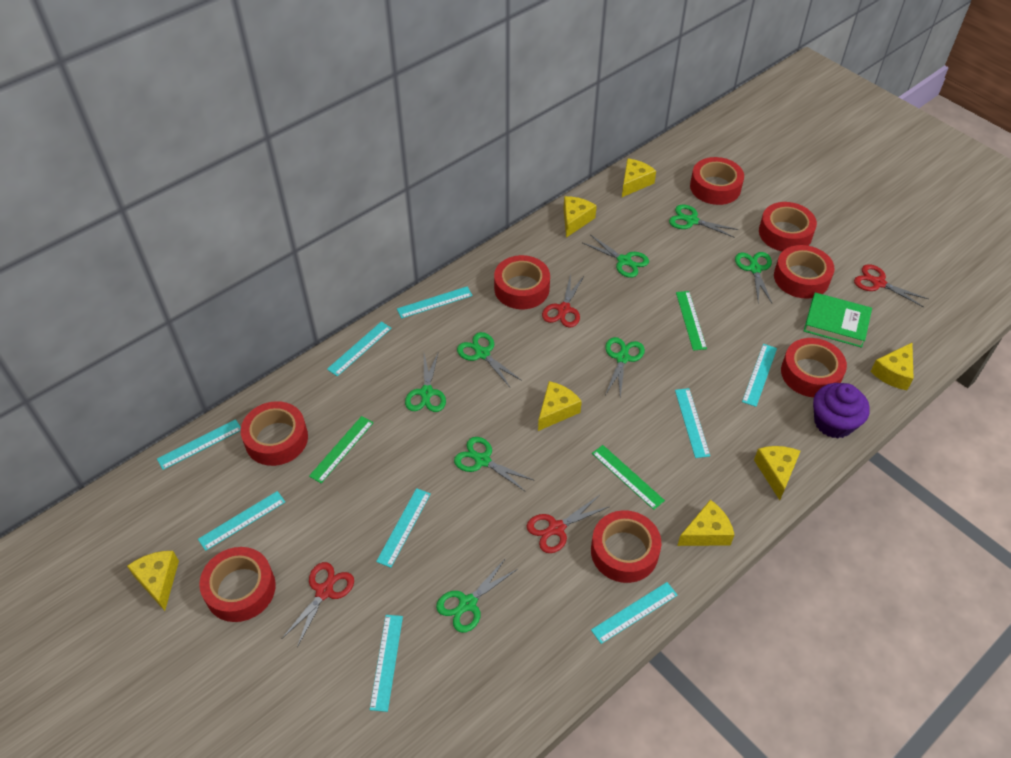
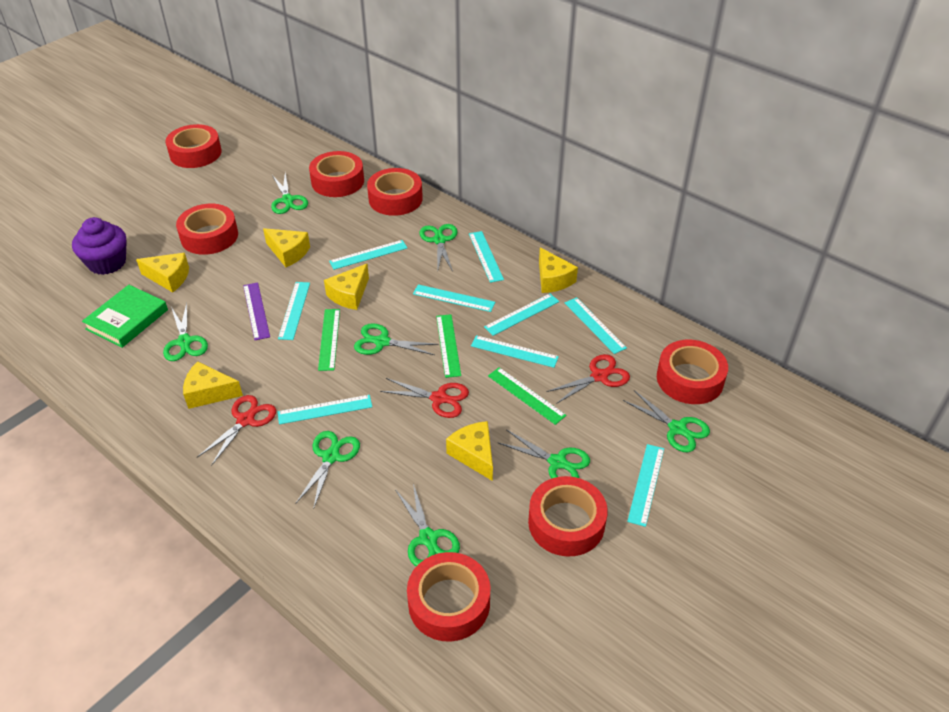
purple ruler: none = 0 -> [243,282,270,340] = 1
red scissors: [282,562,354,647] [527,495,609,553] [542,274,584,328] [854,264,928,307] = 4 -> [197,395,276,466] [380,378,469,418] [546,354,630,404] = 3
red tape: [199,547,276,622] [241,401,308,466] [494,255,550,309] [591,510,661,583] [690,157,744,205] [759,202,817,251] [774,245,835,299] [781,338,847,397] = 8 -> [166,124,222,168] [176,204,238,255] [309,151,364,197] [367,168,423,216] [407,552,490,642] [528,476,608,557] [657,340,728,404] = 7
yellow cheese: [127,551,179,611] [538,381,582,431] [563,196,597,238] [622,158,656,197] [677,500,734,546] [754,446,800,500] [870,343,914,390] = 7 -> [136,253,189,292] [183,361,243,409] [263,228,310,267] [324,264,369,310] [446,421,493,481] [539,248,578,293] = 6

